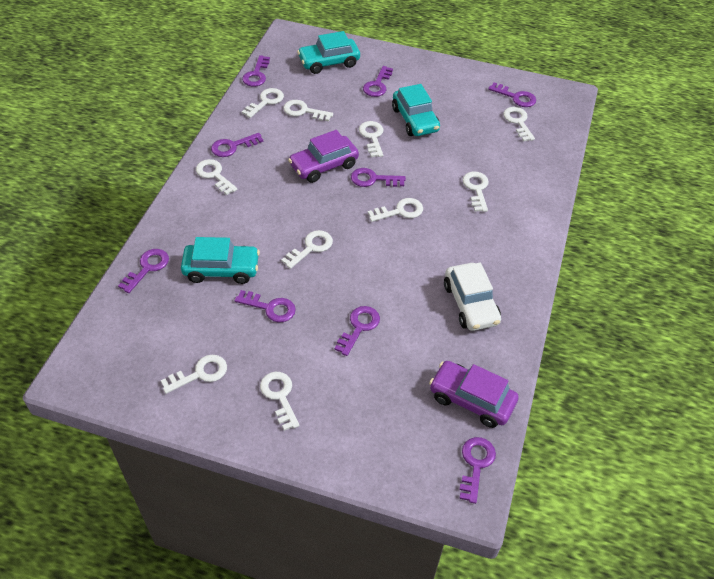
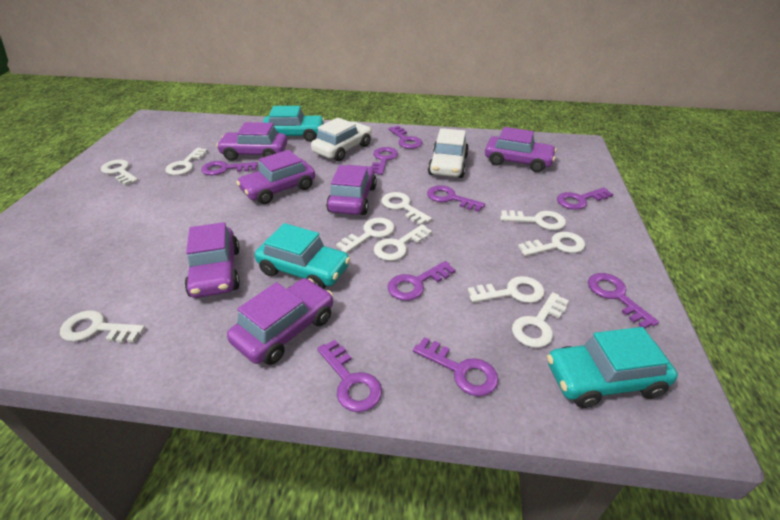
purple car: [288,130,359,183] [429,361,518,428] = 2 -> [185,222,240,298] [216,122,287,161] [227,278,333,365] [236,150,315,204] [326,165,377,215] [485,127,557,172] = 6
white car: [444,262,501,331] = 1 -> [311,118,371,161] [428,128,469,178] = 2

